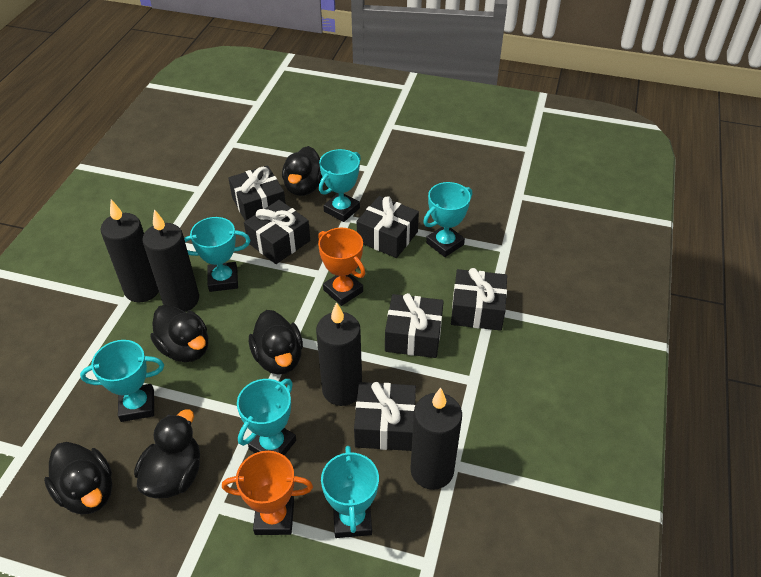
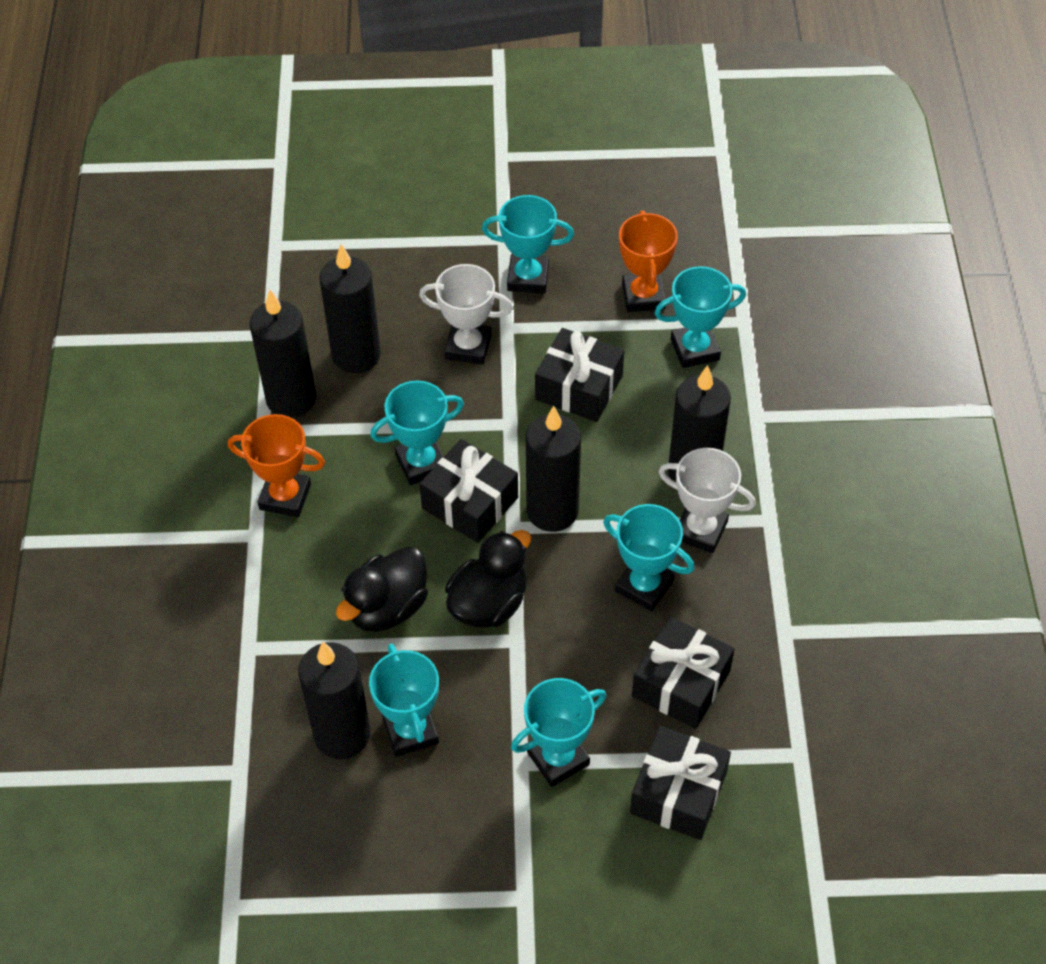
black candle: [100,200,159,302] [142,209,199,312] [316,302,362,406] [410,388,462,490] = 4 -> [250,290,316,418] [298,642,370,759] [320,244,381,373] [526,406,581,532] [668,365,731,482] = 5
black duck: [44,442,112,515] [134,409,200,499] [150,305,208,362] [249,310,303,375] [282,146,322,196] = 5 -> [336,547,428,632] [445,530,531,628] = 2
black gift: [228,165,286,221] [244,200,310,264] [354,382,416,451] [356,196,419,258] [385,293,444,358] [451,268,507,331] = 6 -> [420,439,518,543] [535,328,624,422] [630,726,731,840] [632,616,735,729] = 4
white trophy: none = 0 -> [419,264,513,365] [659,448,756,553] = 2

